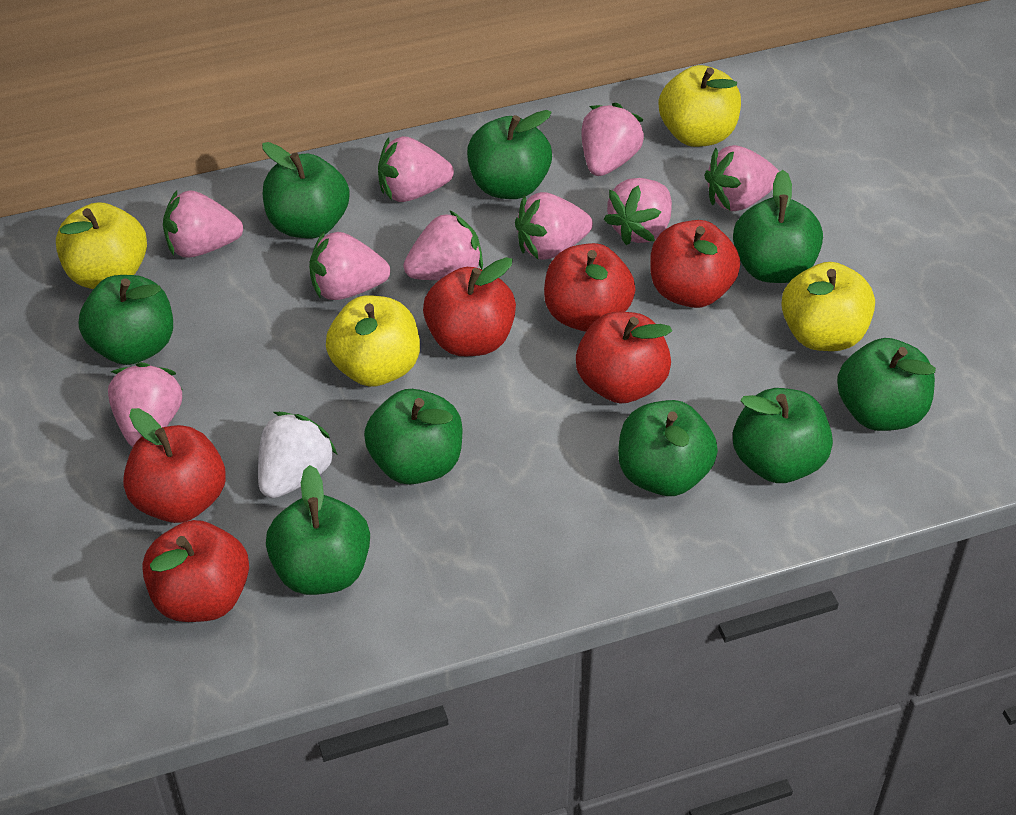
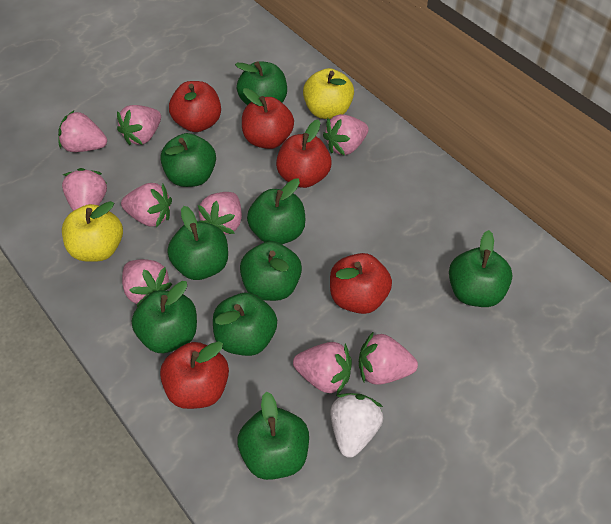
red apple: [123,408,226,523] [142,520,249,622] [423,257,516,356] [544,243,636,332] [576,312,672,404] [650,220,740,308] = 6 -> [160,341,229,409] [169,81,221,132] [242,88,294,149] [276,119,332,188] [330,253,392,314] = 5
yellow apple: [56,202,147,289] [326,295,420,387] [659,65,741,147] [781,262,875,351] = 4 -> [62,201,123,262] [303,68,354,119] = 2

